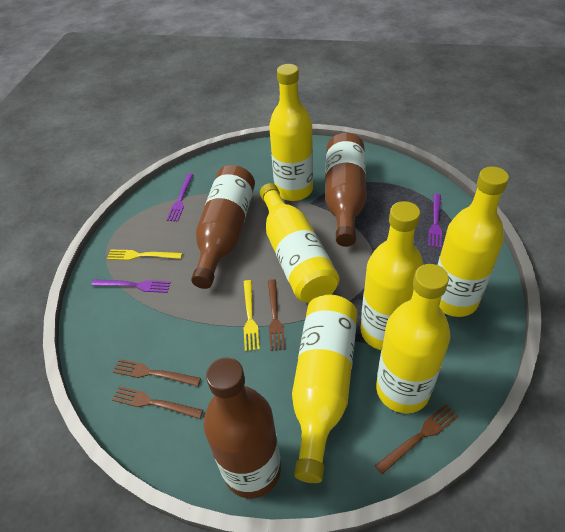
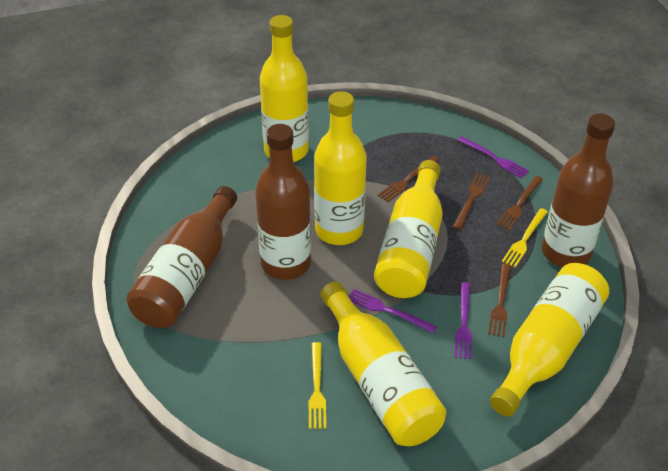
yellow bottle: [260,183,339,303] [269,64,313,201] [292,295,357,483] [360,201,424,350] [376,264,450,413] [438,167,509,317] = 6 -> [260,15,309,162] [314,91,367,245] [321,281,447,446] [374,160,443,298] [490,263,609,416] = 5

